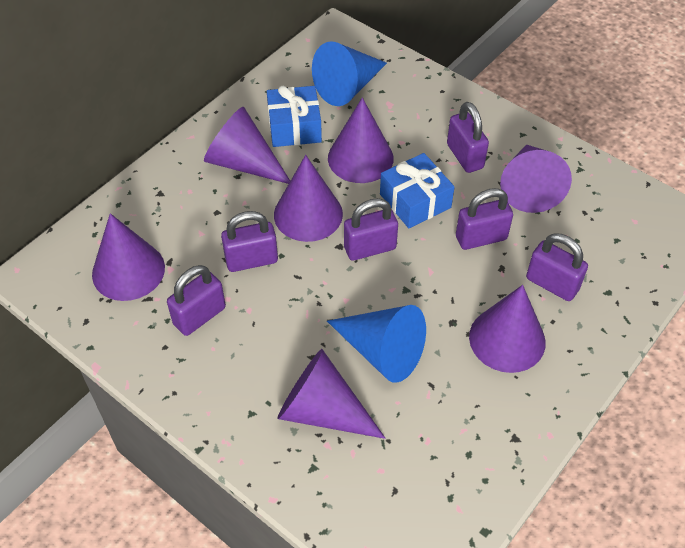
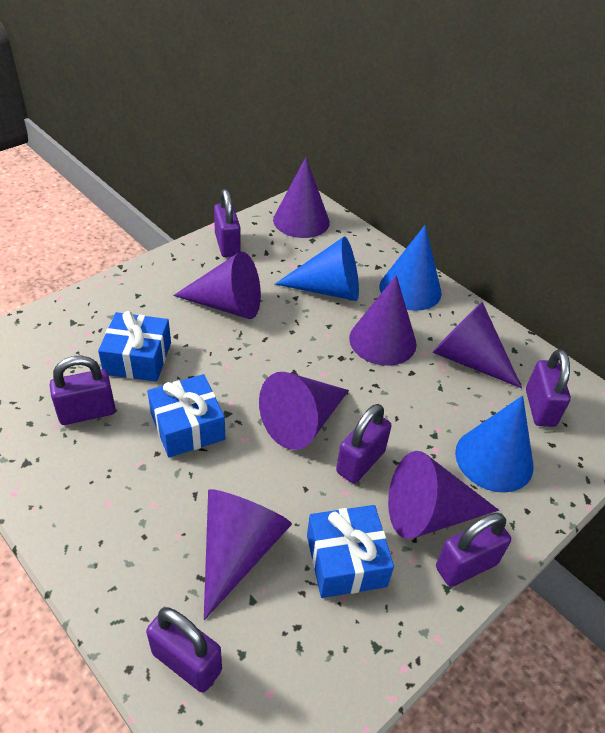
blue cone: [312,41,387,106] [327,305,426,383] = 2 -> [275,237,359,301] [379,225,442,311] [455,396,534,493] = 3
blue gift: [267,86,322,147] [380,153,455,228] = 2 -> [98,311,171,382] [147,374,225,458] [307,505,394,598] = 3

